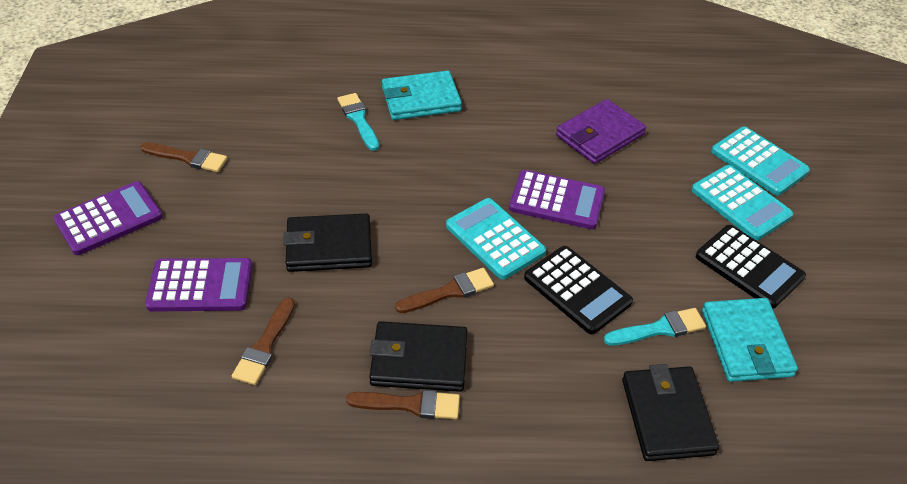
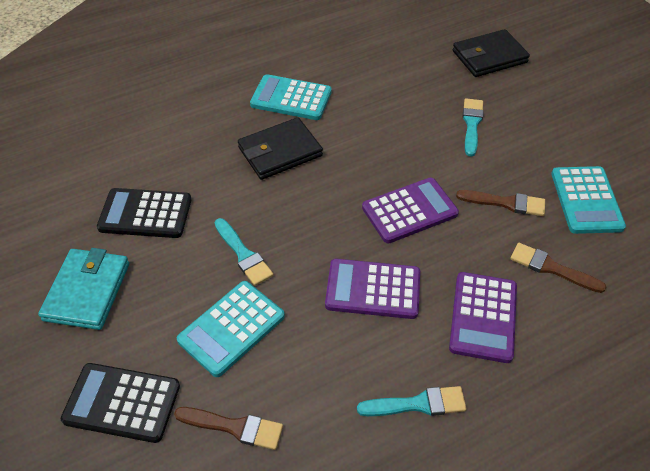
black wallet: [283,213,372,272] [369,321,468,392] [622,364,719,461] = 3 -> [238,117,323,180] [453,29,530,77] = 2
brown brush: [140,142,227,172] [232,298,295,385] [346,390,460,419] [395,268,494,313] = 4 -> [174,407,283,450] [456,190,545,216] [510,243,607,293] = 3
purple wallet: [556,99,646,164] = 1 -> none = 0
turquoise brush: [337,93,379,151] [604,308,706,346] = 2 -> [215,218,274,286] [357,386,467,416] [463,98,484,157] = 3
turquoise wallet: [382,71,462,120] [702,298,798,382] = 2 -> [38,248,129,330] = 1

